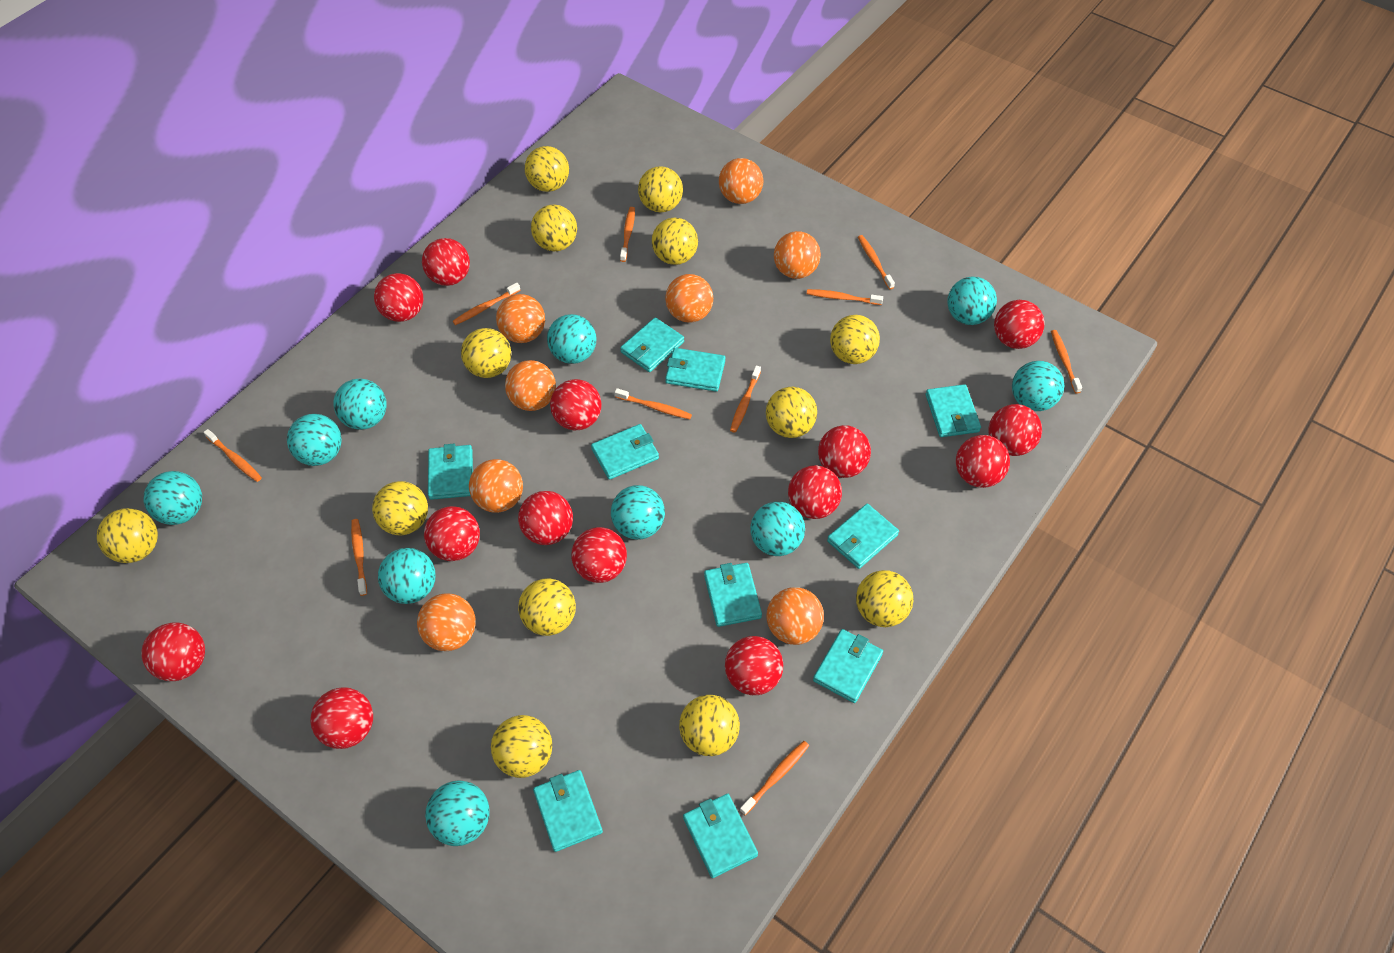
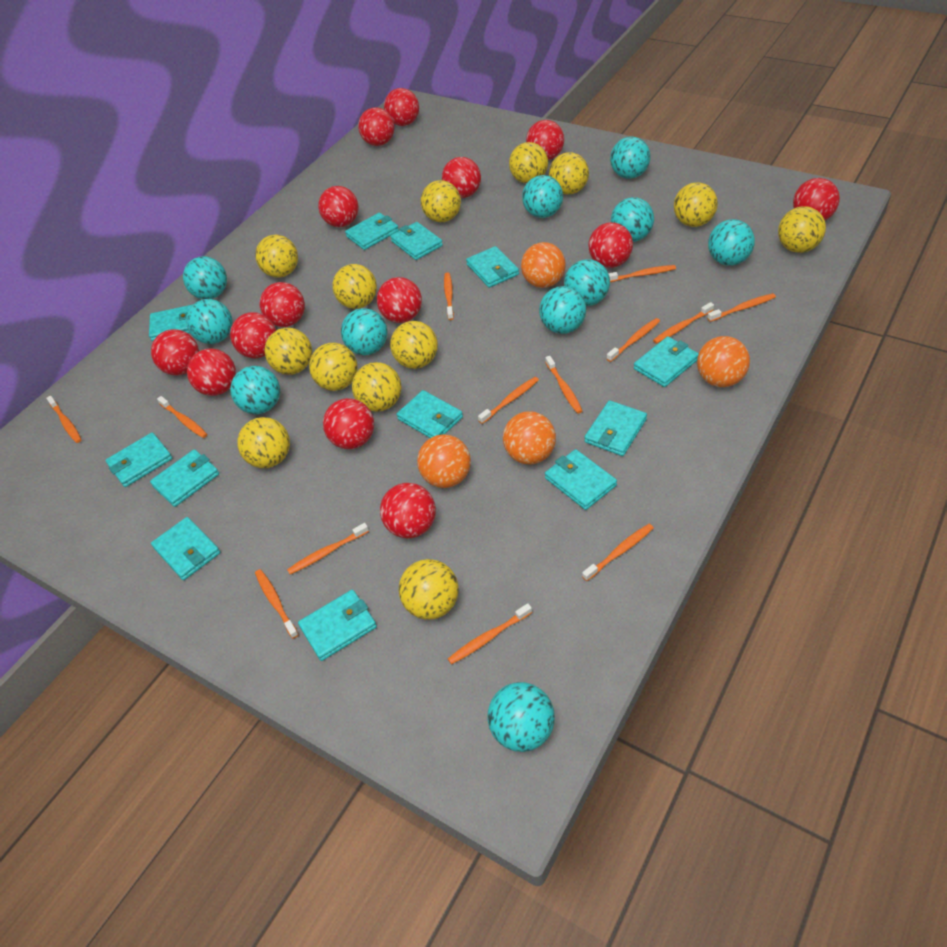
orange ball: [417,593,476,651] [469,459,523,513] [496,294,545,343] [505,360,556,411] [665,274,713,323] [719,158,763,204] [766,587,824,645] [774,231,821,279] = 8 -> [417,434,471,488] [503,411,556,464] [521,242,566,288] [697,336,750,387] = 4
orange toothbrush: [204,429,262,482] [351,519,367,596] [453,282,520,325] [615,388,692,419] [620,207,635,262] [730,366,761,433] [740,741,809,815] [807,289,883,305] [858,235,895,289] [1051,330,1082,394] = 10 -> [46,396,82,443] [157,396,207,438] [255,569,299,639] [287,523,369,575] [444,272,454,320] [448,603,532,664] [478,377,539,424] [545,356,582,414] [582,524,654,581] [607,318,660,362] [608,265,676,282] [653,302,714,344] [707,293,776,322] = 13
turquoise ball: [144,471,202,525] [287,414,342,466] [333,378,387,430] [378,548,436,604] [425,781,490,846] [547,314,596,364] [611,485,665,540] [750,502,805,556] [947,276,997,325] [1012,361,1064,411] = 10 -> [183,256,227,299] [186,299,233,344] [230,366,280,414] [341,308,387,355] [488,682,555,752] [522,175,563,218] [539,286,586,334] [564,259,610,306] [610,137,651,179] [611,197,654,242] [708,219,755,266] = 11
turquoise wallet: [428,444,473,500] [533,770,603,852] [591,424,659,480] [620,317,684,372] [665,348,725,392] [683,794,758,878] [704,563,762,627] [813,629,883,703] [827,504,899,569] [925,384,981,437] = 10 -> [105,432,172,487] [149,305,192,341] [150,449,219,507] [151,517,220,580] [298,590,377,661] [345,213,399,250] [390,222,443,260] [397,390,463,438] [466,246,519,288] [545,449,617,510] [584,400,647,456] [634,336,699,387] = 12

